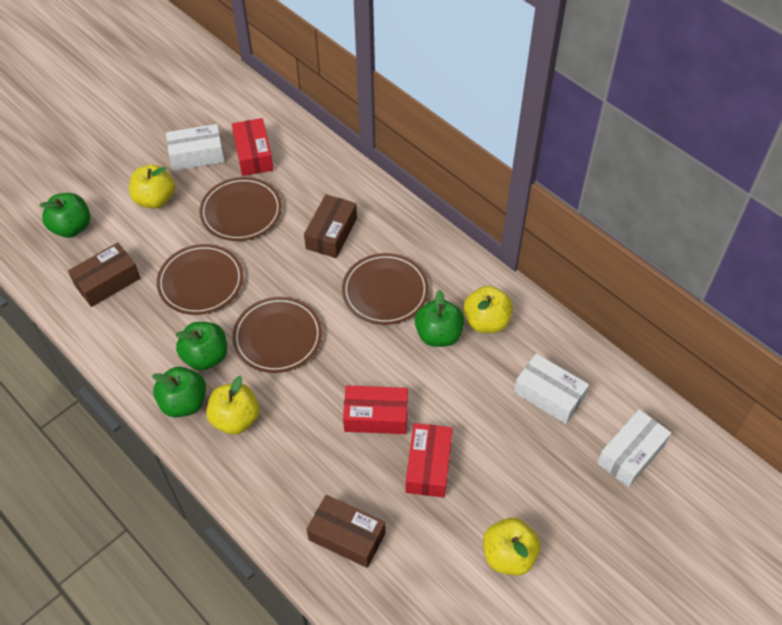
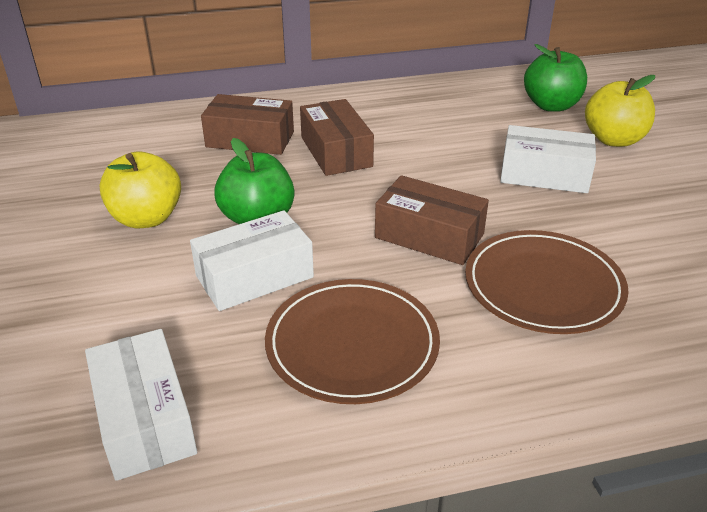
brown plate: [157,244,243,315] [199,177,282,241] [232,297,322,373] [342,253,429,325] = 4 -> [265,279,440,404] [465,230,628,334] = 2
green apple: [39,193,90,237] [152,367,206,417] [176,322,227,371] [415,290,465,347] = 4 -> [214,138,295,224] [524,44,587,112] = 2
red box: [232,118,274,176] [343,385,408,434] [406,423,453,498] = 3 -> none = 0
yellow apple: [129,165,175,209] [206,376,260,434] [463,286,513,333] [483,518,540,576] = 4 -> [100,152,181,228] [585,75,655,147] = 2

